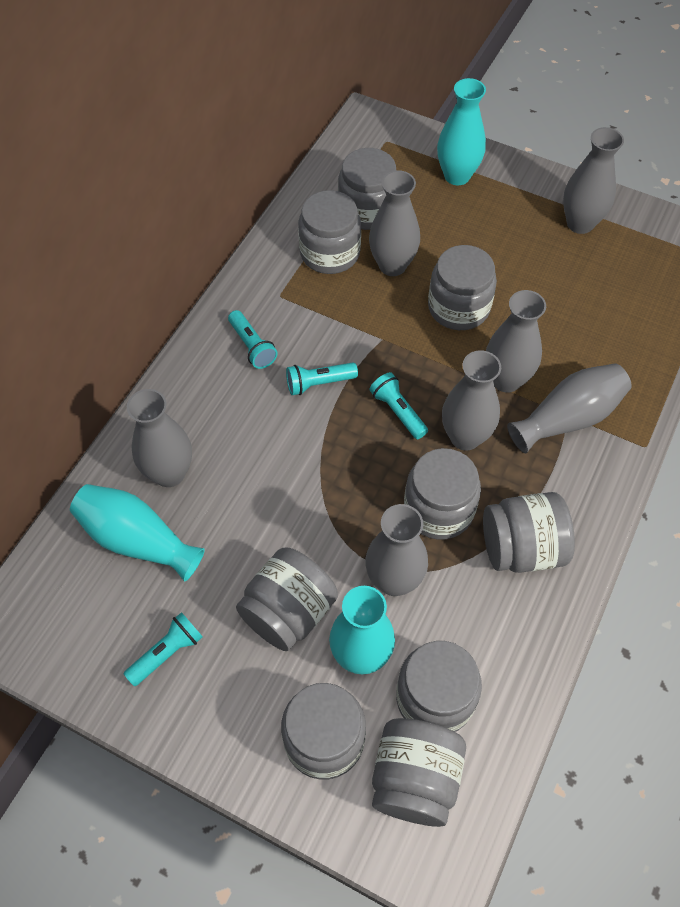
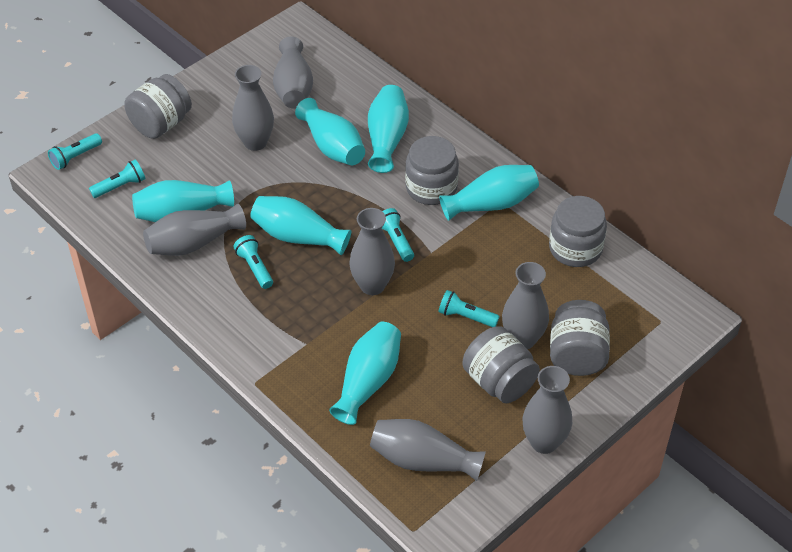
grey jar: [236,548,338,651] [281,683,366,780] [298,190,361,274] [338,148,397,230] [372,718,466,827] [396,641,482,732] [404,448,481,539] [428,245,497,330] [483,492,575,573] = 9 -> [124,74,192,139] [405,136,459,205] [462,326,540,403] [549,196,607,267] [550,300,610,376] = 5
turquoise flashlight: [124,612,203,686] [228,310,277,369] [286,363,358,395] [369,372,428,439] = 4 -> [48,133,102,170] [89,159,146,198] [234,235,273,289] [382,208,414,262] [439,290,500,327] = 5
turquoise vase: [70,484,205,581] [329,586,395,674] [437,78,486,185] = 3 -> [132,180,234,222] [250,196,351,255] [295,98,365,165] [329,322,401,425] [368,85,409,173] [439,165,539,221] = 6

